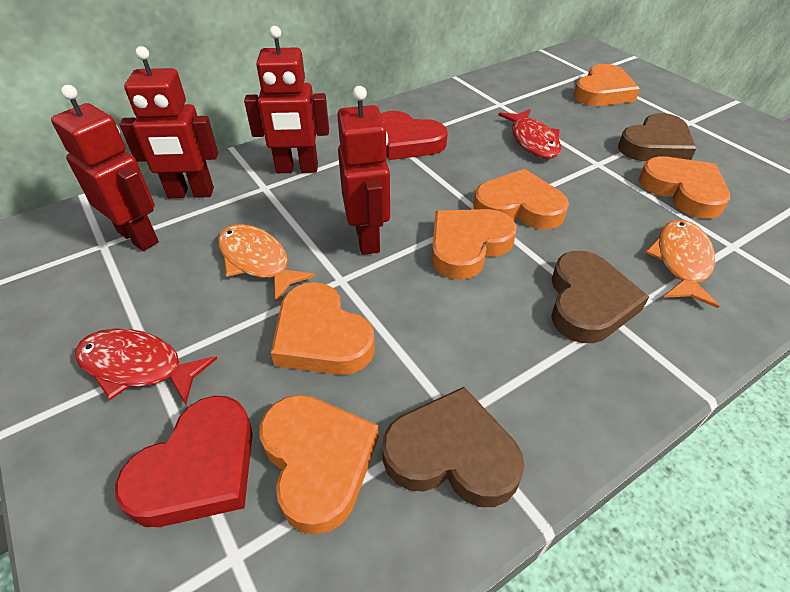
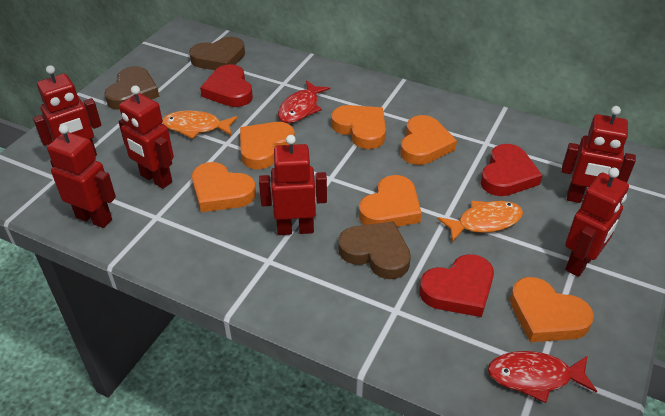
red heart: [115,396,253,527] [381,111,448,160] = 2 -> [200,64,253,107] [419,254,494,317] [480,144,542,196] = 3
red robot: [51,85,159,251] [119,46,218,198] [244,26,329,173] [337,86,390,255] = 4 -> [33,65,102,156] [47,124,116,228] [118,86,174,189] [259,135,327,235] [561,106,636,203] [565,168,629,277] = 6

